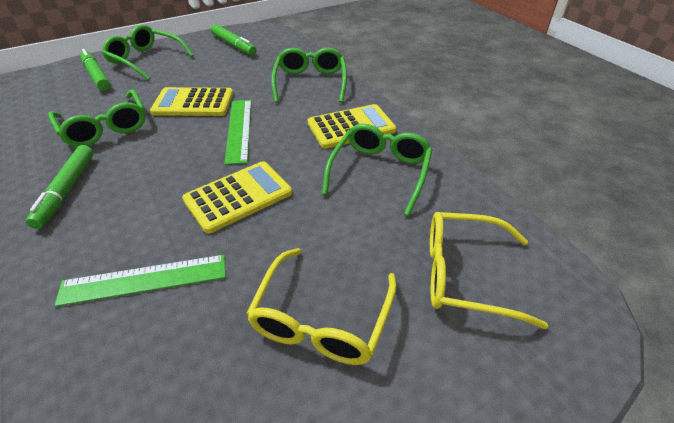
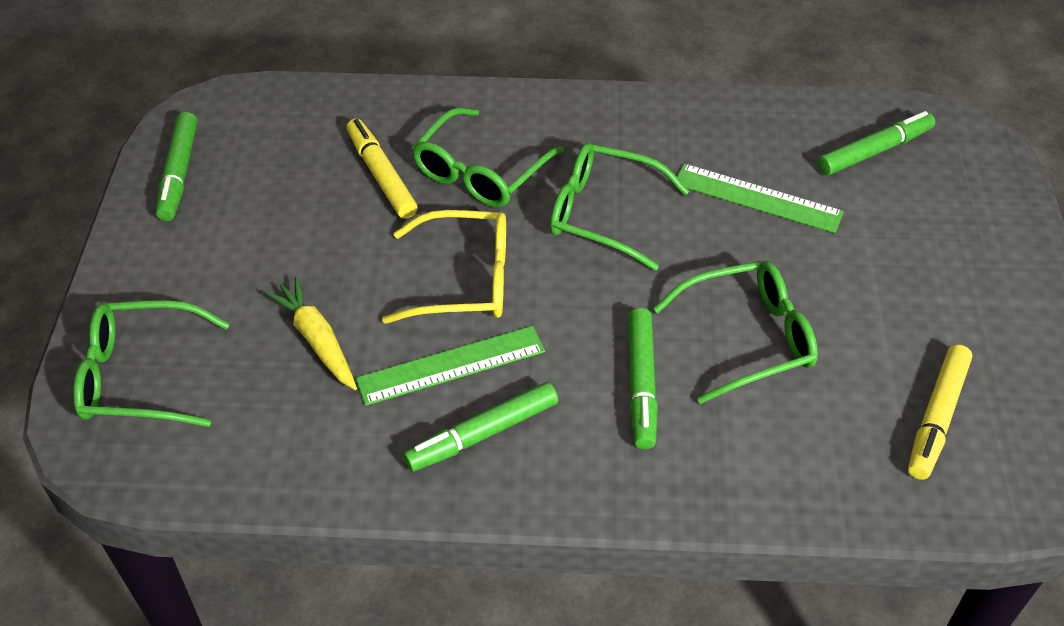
green marker: [26,145,94,229] [80,49,110,91] [211,24,256,55] = 3 -> [156,112,197,221] [403,382,558,472] [628,308,658,449] [817,111,935,176] = 4
yellow calculator: [150,87,233,116] [182,161,292,234] [308,104,396,149] = 3 -> none = 0
yellow carrot: none = 0 -> [265,277,357,390] = 1
yellow glasses: [246,248,397,365] [430,212,548,329] = 2 -> [382,210,506,324] = 1
yellow marker: none = 0 -> [347,119,417,219] [908,344,972,480] = 2

